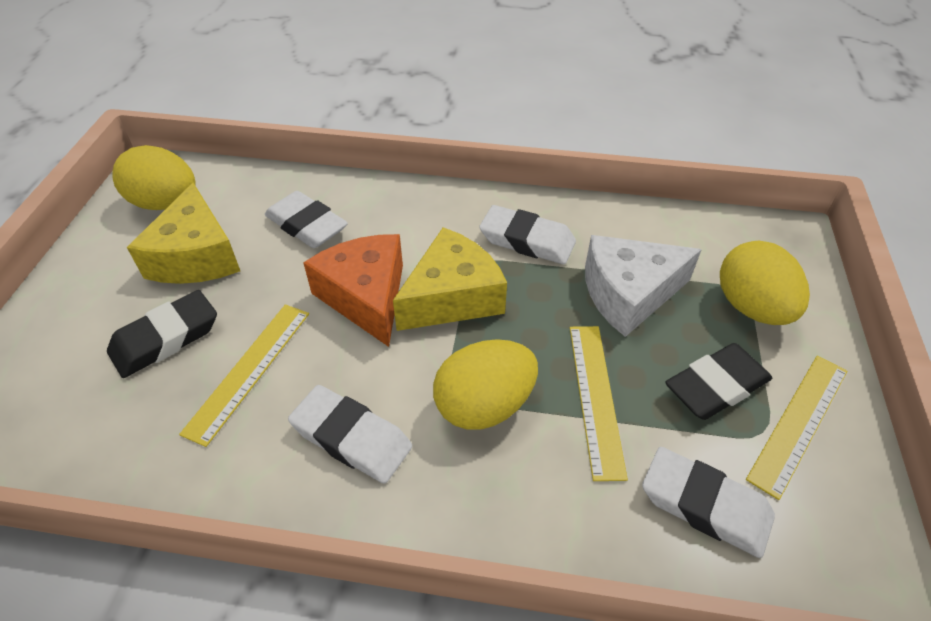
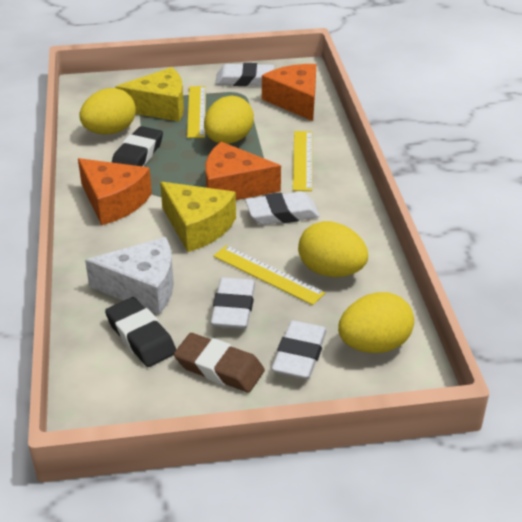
brown eraser: none = 0 -> [174,333,265,393] = 1
orange cheese: [303,234,403,347] = 1 -> [78,158,152,226] [205,142,281,200] [262,64,316,121] = 3
yellow egg: [112,145,195,210] [433,339,538,430] [720,240,810,325] = 3 -> [79,88,136,134] [204,96,254,144] [298,221,368,277] [338,292,414,353] = 4

